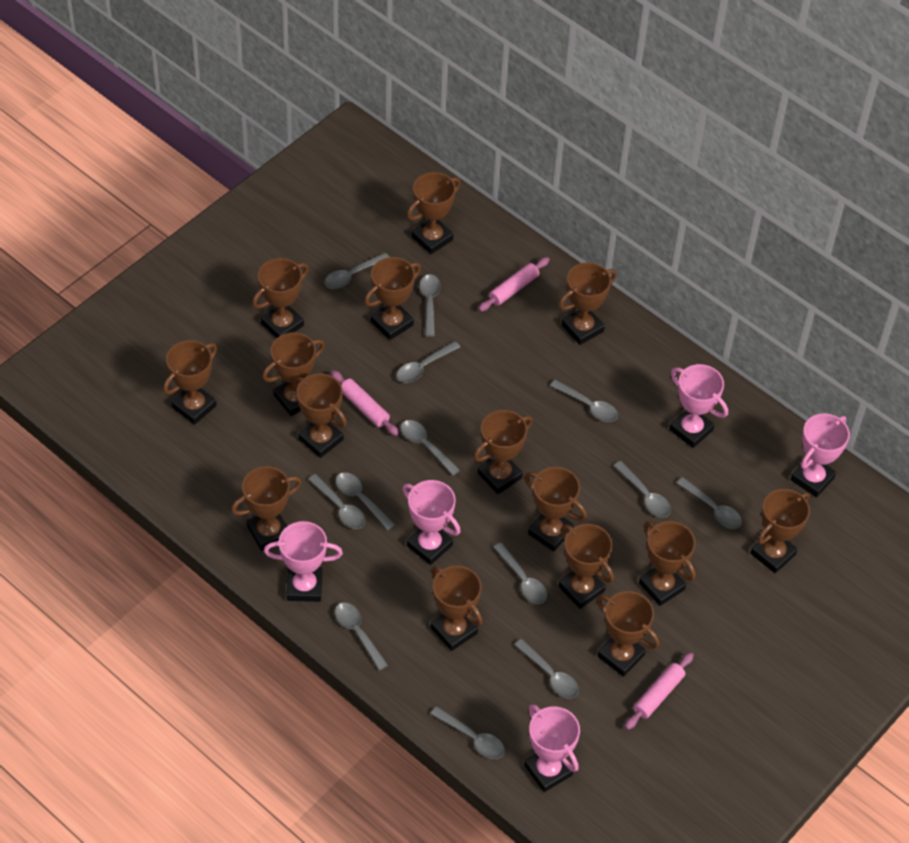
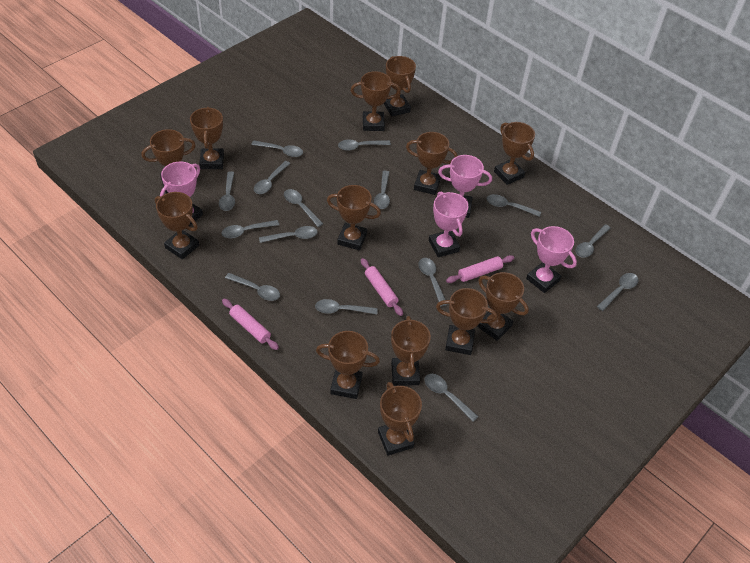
brown trophy: [163,340,217,425] [231,466,302,551] [252,258,309,338] [262,332,325,416] [294,374,347,458] [364,257,421,340] [407,172,461,254] [431,566,483,651] [473,410,533,494] [524,467,587,552] [558,524,614,609] [559,262,617,345] [596,591,659,677] [639,521,696,606] [750,489,810,573] = 15 -> [141,129,196,194] [155,192,199,260] [190,107,224,169] [316,331,380,399] [327,185,381,250] [351,71,400,131] [378,382,422,456] [384,56,416,116] [391,316,431,386] [406,132,458,195] [436,288,497,355] [477,272,529,341] [494,122,535,185] = 13
grey spoon: [308,474,365,529] [324,253,389,289] [335,603,388,670] [336,473,395,530] [396,341,460,383] [400,420,460,476] [419,274,441,337] [430,706,505,759] [493,543,547,604] [514,639,579,699] [550,380,618,422] [614,461,671,517] [677,477,742,529] = 13 -> [219,171,235,211] [221,220,279,238] [225,273,280,301] [251,141,303,157] [254,161,291,194] [259,226,318,243] [284,189,323,227] [315,299,378,314] [338,140,391,151] [374,171,390,209] [418,258,448,307] [425,374,479,422] [487,194,541,217] [576,224,611,258] [597,273,638,311] = 15
pink trophy: [264,521,343,602] [402,480,461,565] [524,704,580,792] [669,364,728,448] [790,414,850,498] = 5 -> [160,161,203,226] [429,191,469,257] [438,155,492,218] [526,226,577,293] = 4

